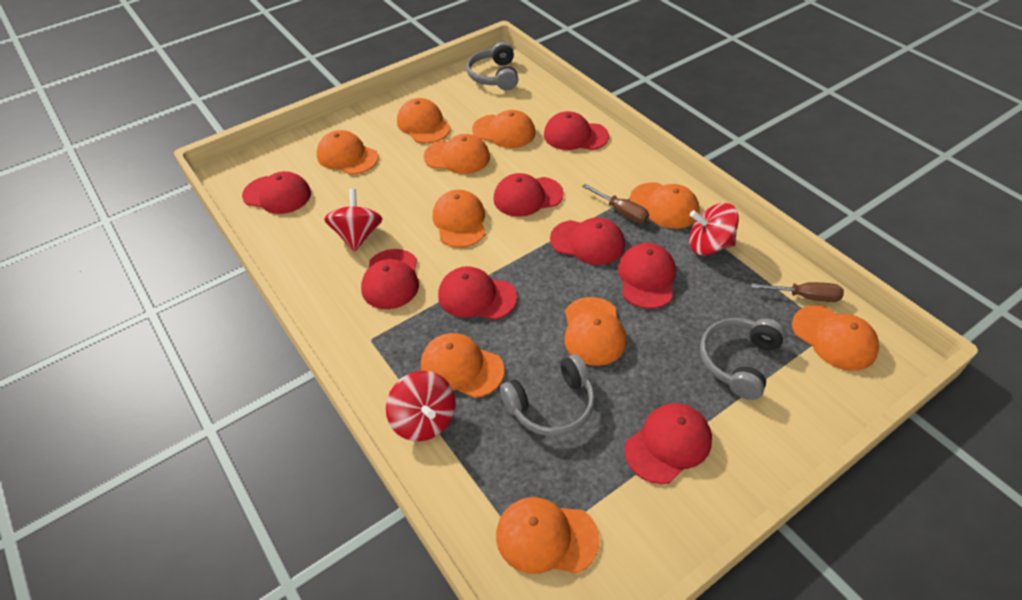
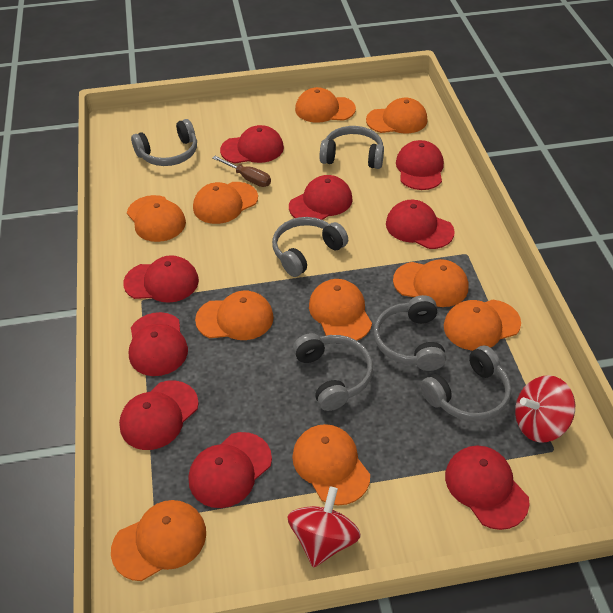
brown screwdriver: [582,184,649,223] [751,282,844,302] = 2 -> [213,156,271,187] = 1
grey headphones: [466,42,518,91] [500,354,595,437] [700,318,785,400] = 3 -> [131,119,197,166] [272,217,348,277] [293,333,373,411] [320,126,384,169] [374,295,446,371] [421,345,511,422] = 6
red cap: [242,171,311,214] [361,249,419,309] [438,266,517,320] [493,173,564,217] [544,111,609,150] [550,217,625,265] [618,243,676,309] [624,403,712,484] = 8 -> [119,380,199,450] [123,255,199,303] [129,312,188,376] [189,432,272,508] [220,125,284,163] [289,175,353,220] [386,200,455,249] [396,140,444,190] [445,446,529,530] = 9
red spinning top: [324,189,383,252] [386,371,456,441] [689,203,739,255] = 3 -> [287,486,361,568] [515,375,575,442] = 2

